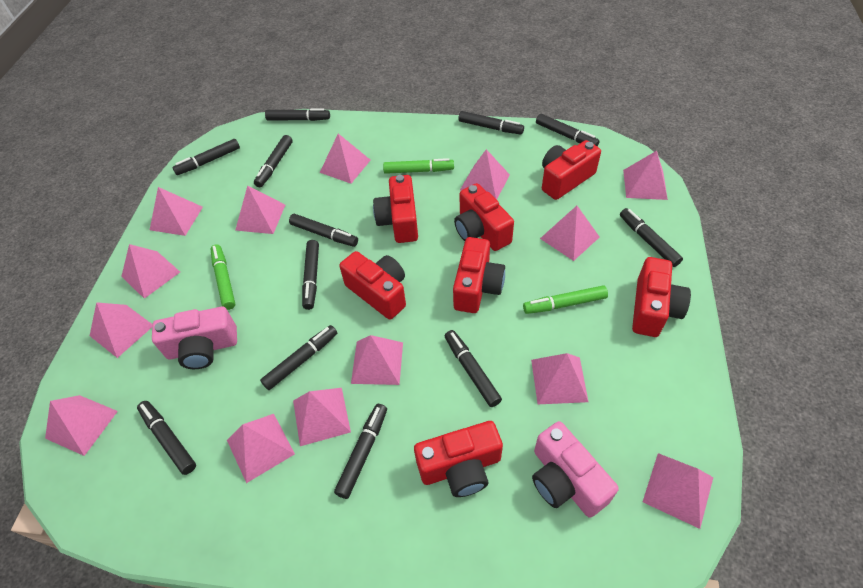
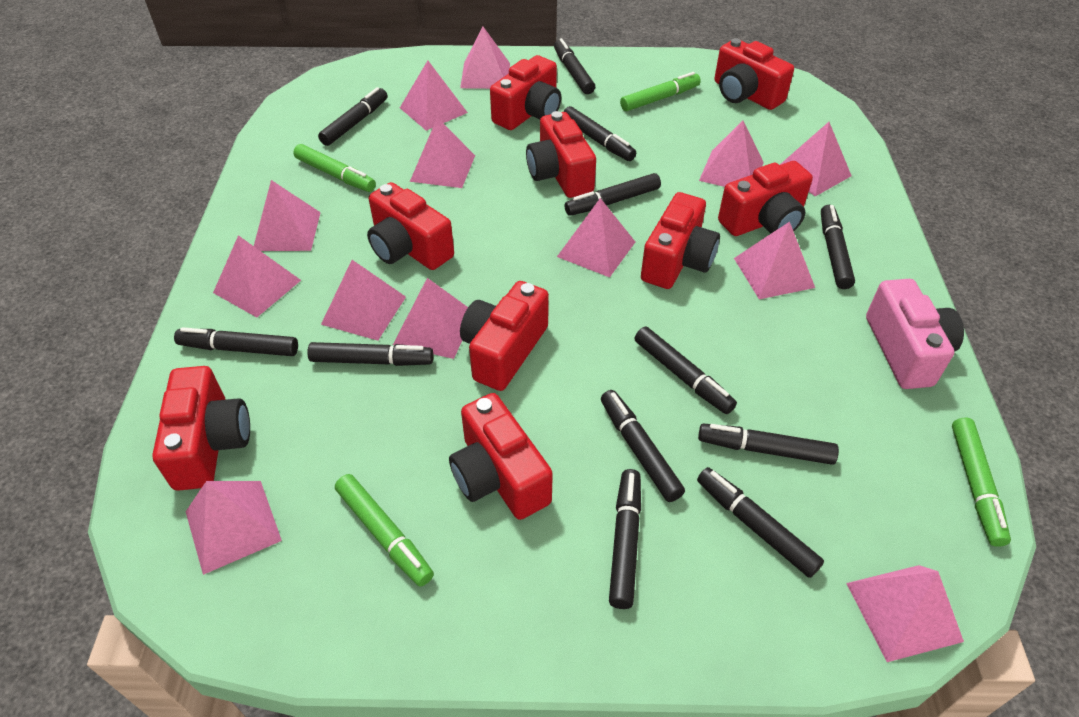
green marker: [211,244,236,310] [383,158,454,174] [523,285,608,314] = 3 -> [293,144,376,192] [335,474,434,586] [620,72,701,111] [952,418,1011,547] = 4
pink camera: [152,307,237,369] [532,421,619,517] = 2 -> [866,279,964,389] = 1
pink pyramid: [45,395,118,456] [90,302,152,358] [121,244,180,299] [150,187,203,236] [227,414,295,483] [235,185,285,234] [293,388,351,446] [320,134,370,184] [351,335,403,385] [460,149,510,200] [531,353,588,404] [540,206,599,261] [623,151,668,200] [643,453,713,529] = 14 -> [185,481,282,575] [213,235,301,317] [254,180,321,251] [321,260,406,341] [393,278,468,359] [400,61,468,131] [410,117,475,188] [460,27,510,89] [557,198,635,277] [699,121,764,187] [734,221,815,299] [780,122,852,196] [846,565,964,662] = 13
red camera: [339,251,406,319] [373,175,418,243] [414,421,503,497] [453,237,505,313] [454,183,514,251] [542,140,601,200] [632,257,691,337] = 7 -> [152,366,250,491] [367,182,454,270] [449,393,553,520] [460,281,549,391] [490,55,561,130] [526,111,596,198] [641,192,720,289] [714,38,794,110] [718,161,813,236] = 9

